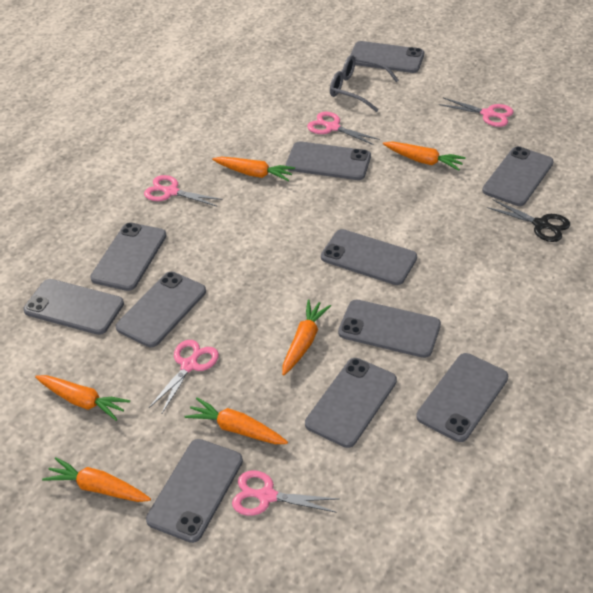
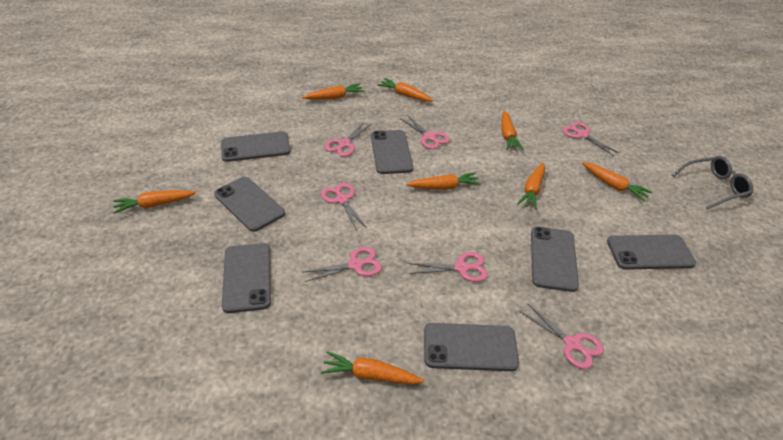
black scissors: [487,200,570,242] = 1 -> none = 0
grey phone: [23,279,124,335] [90,222,167,291] [116,272,206,347] [146,439,243,543] [286,141,371,180] [305,358,397,448] [321,229,417,285] [338,300,441,358] [350,41,424,73] [416,353,508,442] [482,146,554,206] = 11 -> [214,177,285,232] [221,132,290,162] [222,243,271,313] [371,130,413,174] [424,323,519,371] [531,227,579,292] [607,235,696,270] = 7
orange carrot: [35,375,130,421] [42,457,151,502] [184,397,288,444] [212,157,295,181] [282,300,331,375] [383,142,466,171] = 6 -> [113,190,196,214] [302,83,364,100] [321,351,424,384] [377,78,433,102] [406,172,481,190] [501,111,524,150] [517,162,545,210] [582,162,652,201] = 8
pink scissors: [144,175,223,206] [149,340,219,413] [232,470,338,516] [307,112,380,145] [439,98,514,127] = 5 -> [301,247,382,282] [321,183,367,231] [324,122,371,157] [401,115,450,149] [408,252,488,282] [521,304,604,369] [562,122,620,156] = 7

